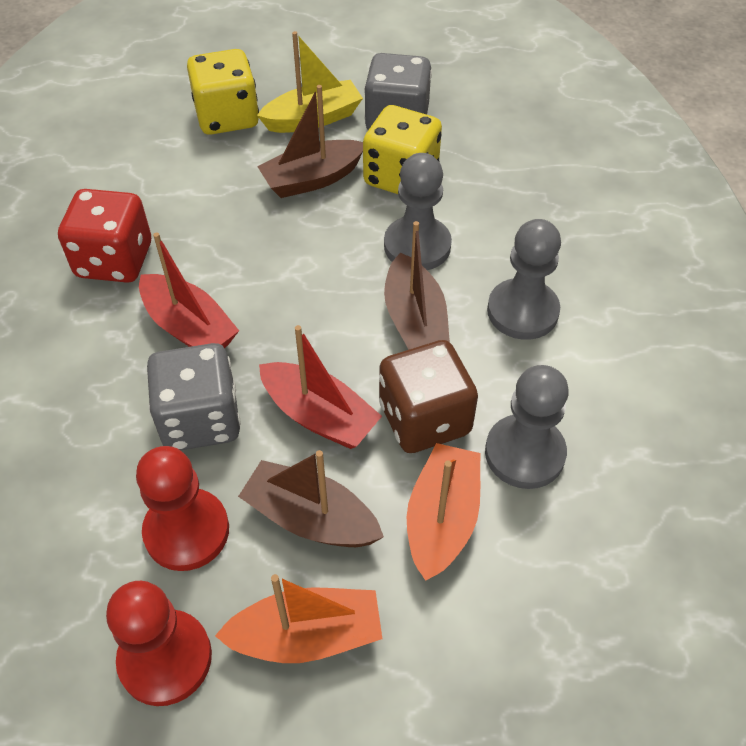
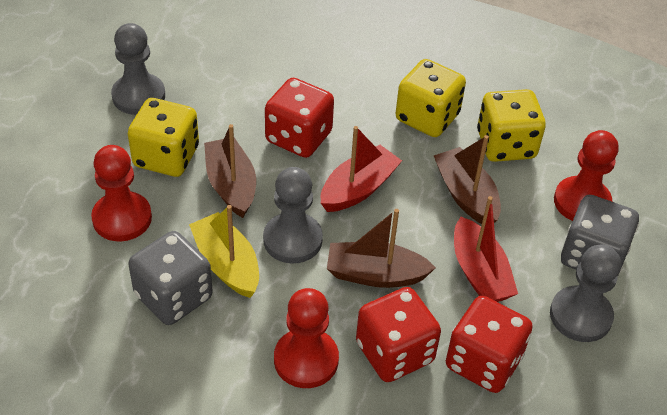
brown dice: [379,340,478,453] = 1 -> none = 0
orange boat: [215,574,382,663] [407,443,480,581] = 2 -> none = 0
red dice: [58,189,151,283] = 1 -> [265,78,334,158] [356,287,441,382] [446,296,533,393] = 3
red pawn: [106,581,212,706] [136,446,229,571] = 2 -> [91,145,152,241] [274,288,339,388] [554,130,619,221] = 3
yellow dice: [187,49,259,135] [363,105,442,194] = 2 -> [128,98,199,177] [395,59,466,137] [477,89,546,162] = 3

